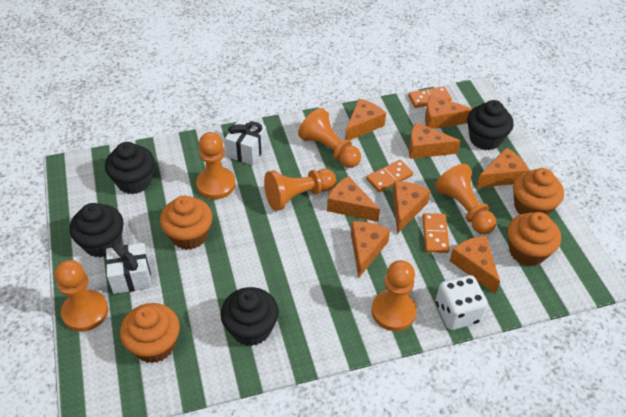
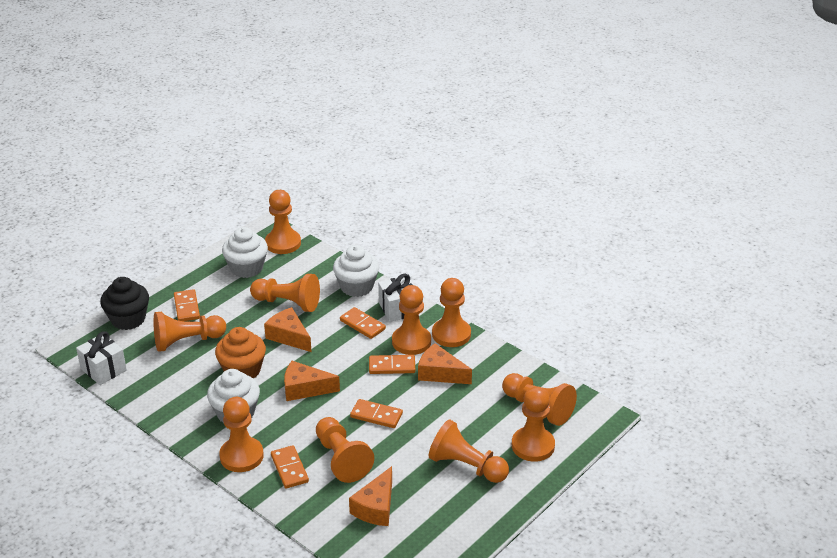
black cupcake: [69,203,124,258] [105,142,155,194] [221,287,279,346] [467,100,514,150] = 4 -> [100,277,149,330] = 1
orange cheese: [327,176,380,222] [345,99,386,140] [351,221,390,278] [393,181,431,234] [409,122,460,159] [425,95,473,129] [450,236,500,294] [476,148,529,188] = 8 -> [264,307,312,352] [284,361,340,401] [349,466,392,526] [418,343,472,384] = 4
orange cupcake: [120,303,180,363] [160,196,212,250] [508,212,561,266] [513,168,564,215] = 4 -> [215,327,266,379] = 1
orange domino: [366,160,413,192] [408,86,452,108] [422,213,450,253] = 3 -> [174,289,200,321] [271,445,309,489] [340,307,386,339] [350,399,403,428] [369,355,415,374] = 5
orange pawn: [55,260,108,332] [196,132,236,199] [264,169,336,211] [298,108,361,168] [371,260,417,331] [435,164,496,234] = 6 -> [153,312,226,352] [219,397,264,472] [250,274,320,312] [265,190,301,254] [316,417,374,483] [392,285,431,355] [429,419,509,483] [432,278,471,347] [502,373,577,426] [512,386,555,462] = 10
white cupcake: none = 0 -> [207,369,260,424] [222,227,268,278] [333,245,379,297] = 3
white dice: [435,275,488,330] = 1 -> none = 0

